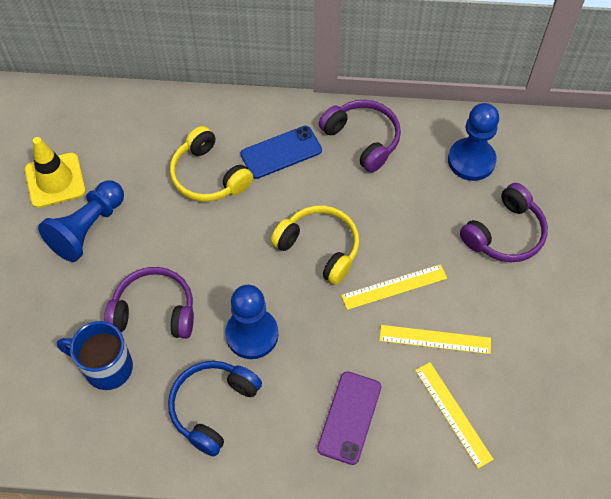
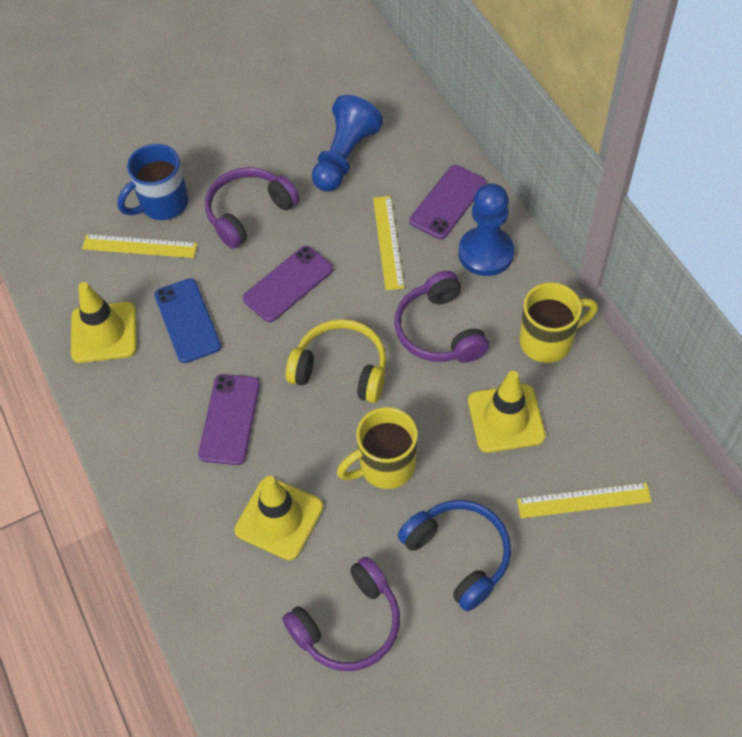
blue pawn: [38,180,124,262] [225,285,278,359] [448,103,499,181] = 3 -> [312,95,383,192] [458,183,514,276] = 2
purple phone: [317,372,381,465] = 1 -> [198,374,260,465] [243,246,333,322] [410,165,486,239] = 3
yellow headphones: [170,126,253,202] [271,205,359,285] = 2 -> [285,319,387,403] = 1
yellow mug: none = 0 -> [337,407,418,489] [520,282,598,363] = 2
yellow traffic cone: [25,137,86,208] = 1 -> [71,282,137,363] [234,476,323,560] [468,371,546,453] = 3

